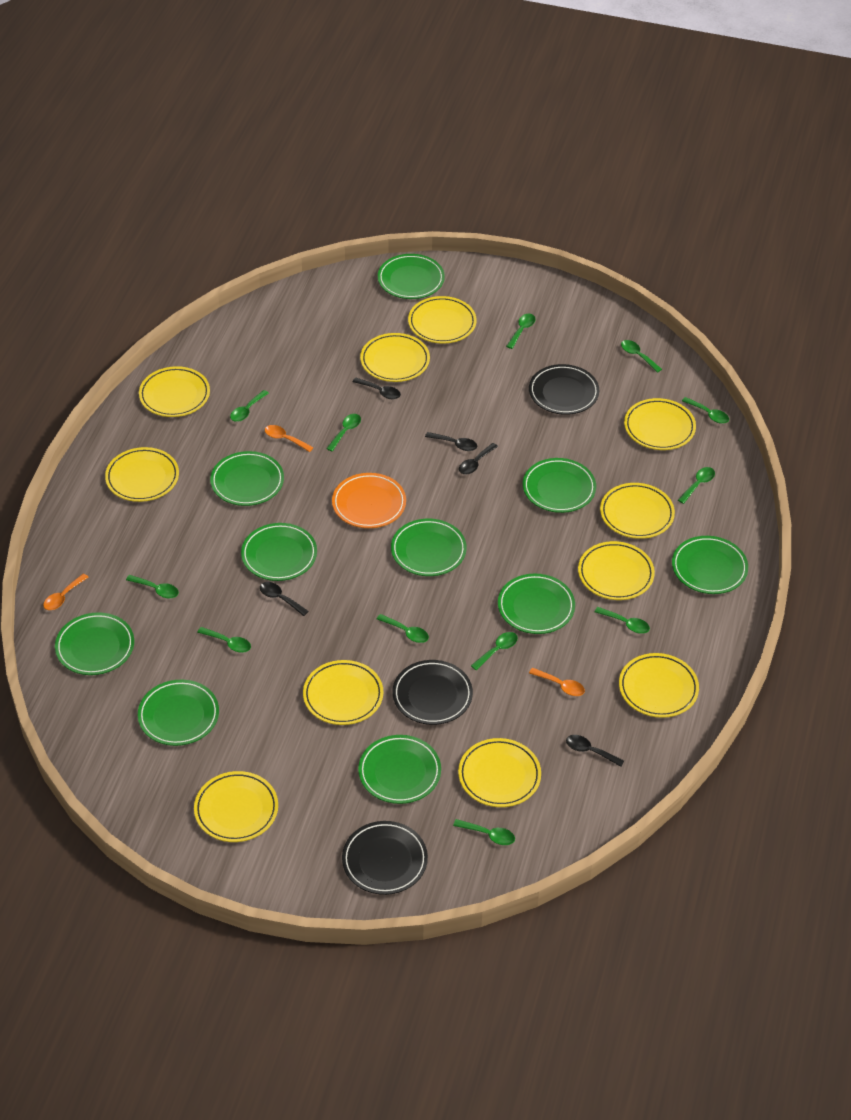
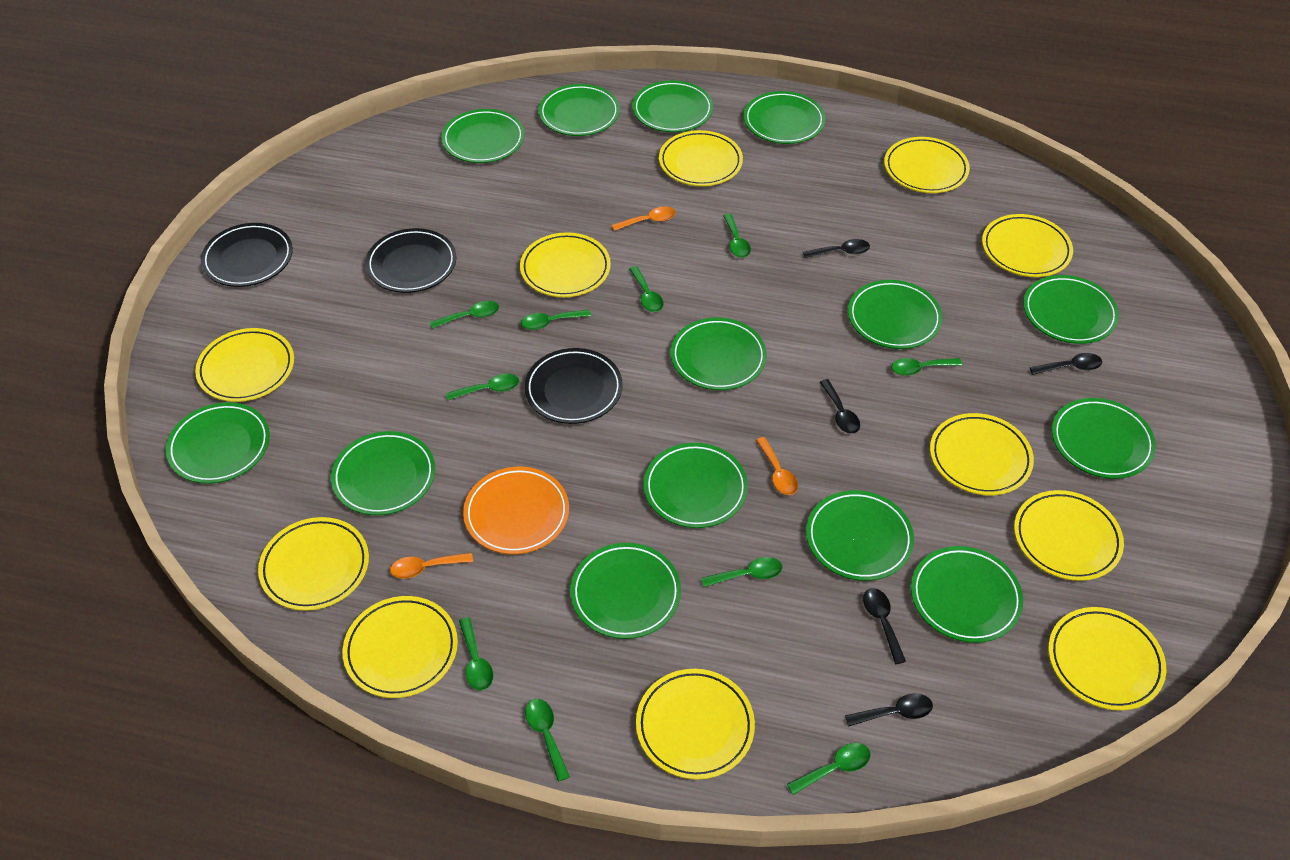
green plate: [55,612,134,675] [138,680,219,746] [210,451,284,506] [241,523,317,581] [358,735,441,804] [378,254,445,299] [391,519,467,576] [498,574,575,634] [523,458,596,513] [672,536,748,594] = 10 -> [166,402,270,484] [331,431,435,516] [441,109,525,163] [539,84,620,136] [570,543,681,639] [632,80,713,132] [644,443,748,528] [671,317,767,390] [744,91,825,144] [806,490,914,581] [848,280,942,349] [911,546,1023,643] [1023,275,1119,344] [1052,398,1156,479] = 14
green spoon: [126,575,179,599] [197,627,251,653] [230,390,269,422] [326,414,361,451] [377,614,429,643] [453,819,515,845] [471,632,518,670] [506,314,535,349] [595,607,650,634] [621,340,662,373] [678,467,715,504] [682,397,729,424] = 12 -> [430,301,499,329] [446,374,519,400] [459,617,493,690] [521,309,591,330] [525,699,570,782] [629,266,663,312] [701,557,783,587] [723,214,751,258] [787,743,871,795] [891,358,963,376] = 10

